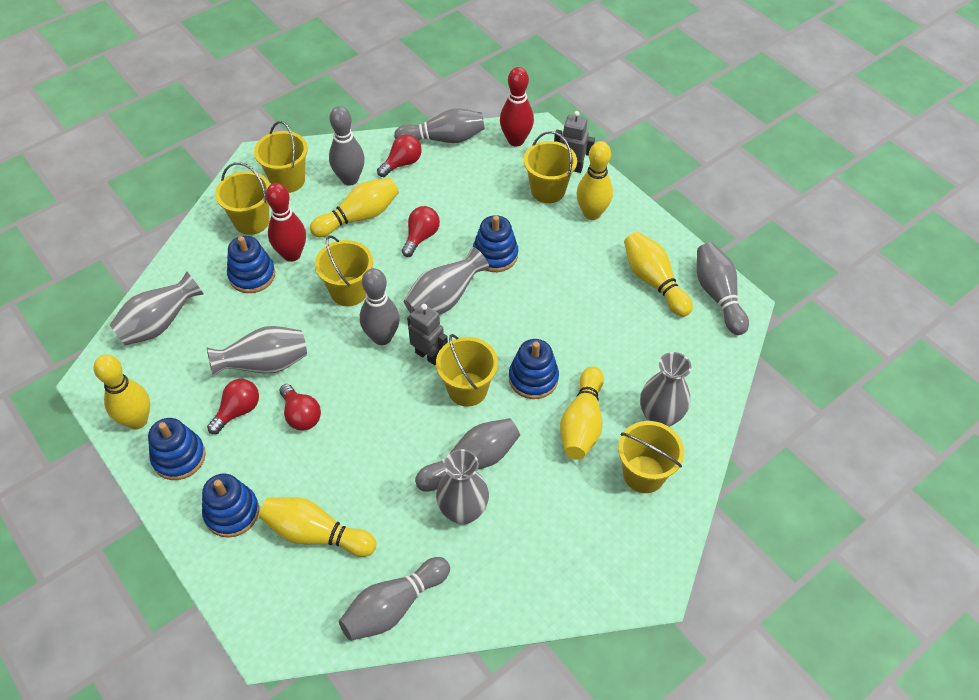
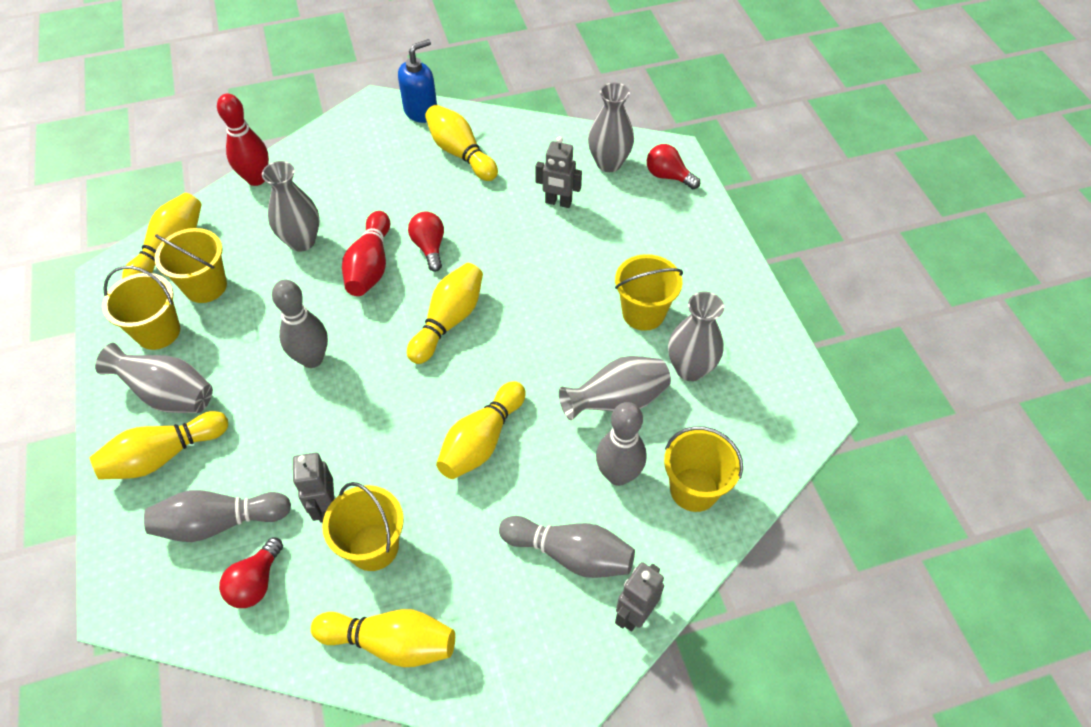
blue soap dispenser: none = 0 -> [398,39,437,123] = 1
blue stacking toy: [148,418,206,480] [202,474,259,538] [227,236,275,293] [473,215,518,272] [509,339,559,399] = 5 -> none = 0
grey bowling pin: [329,106,365,186] [339,557,450,641] [360,268,400,345] [394,108,485,143] [415,418,520,492] [697,242,749,335] = 6 -> [144,490,291,542] [272,280,328,368] [499,516,635,578] [596,402,646,486] = 4
grey robot: [407,303,448,365] [554,111,595,173] = 2 -> [292,453,334,523] [535,137,582,208] [615,562,664,631] = 3
red light bulb: [207,379,259,434] [279,384,321,430] [377,134,422,177] [402,206,440,257] = 4 -> [219,537,283,608] [408,212,444,272] [647,144,700,189] = 3
yellow bucket: [215,162,270,235] [254,121,308,193] [315,235,373,306] [436,334,498,407] [524,131,577,203] [618,421,684,493] = 6 -> [102,266,180,350] [154,228,227,303] [322,482,404,571] [615,254,683,331] [664,426,743,512] = 5

